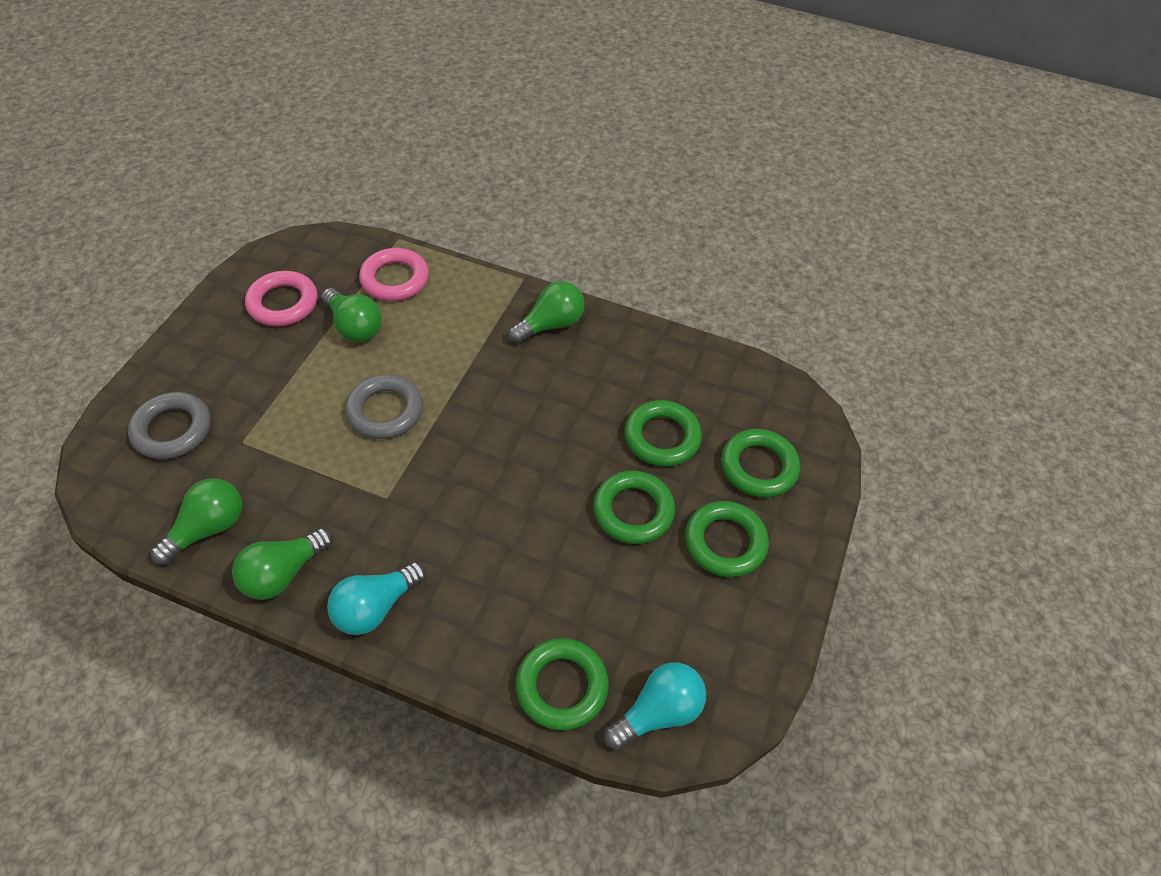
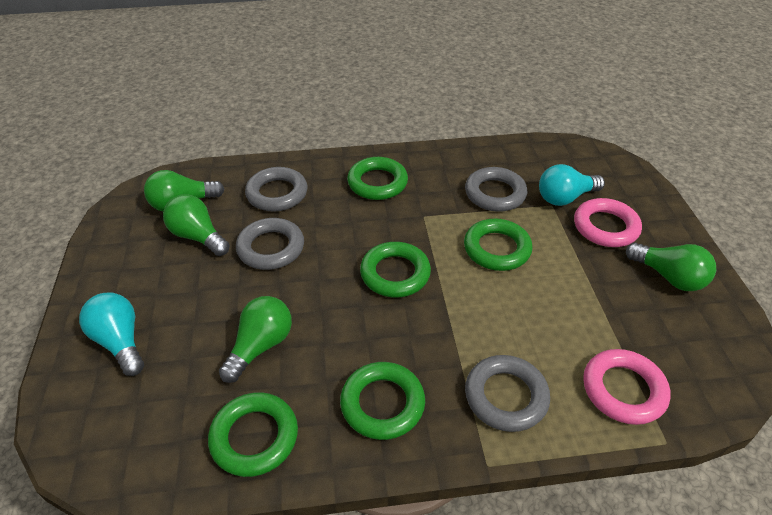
grey ring: [128,392,211,459] [345,374,423,439] = 2 -> [236,218,304,270] [245,167,307,211] [465,167,527,212] [465,355,550,432] = 4

